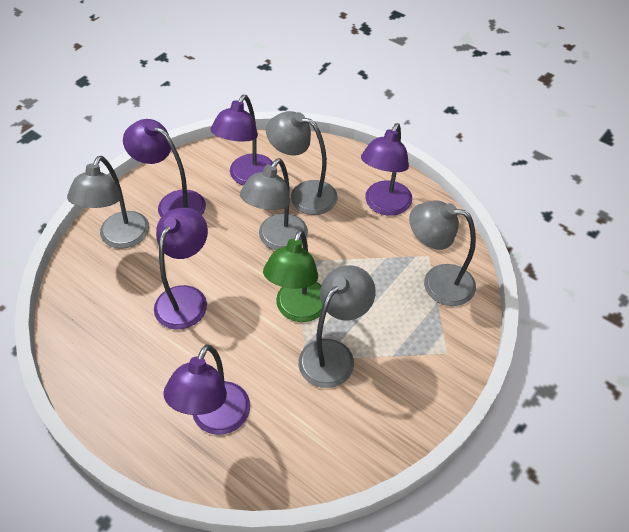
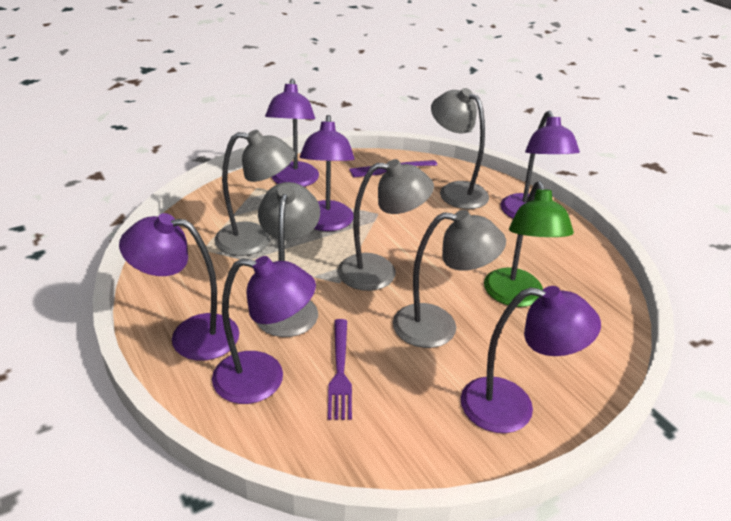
purple fork: none = 0 -> [328,319,352,420] [349,160,437,178] = 2
purple lamp: [123,119,206,217] [154,208,208,330] [163,344,250,435] [211,95,273,186] [361,123,412,216] = 5 -> [119,213,239,361] [212,256,316,404] [265,79,319,187] [300,115,355,231] [461,286,601,433] [501,111,580,218] = 6

